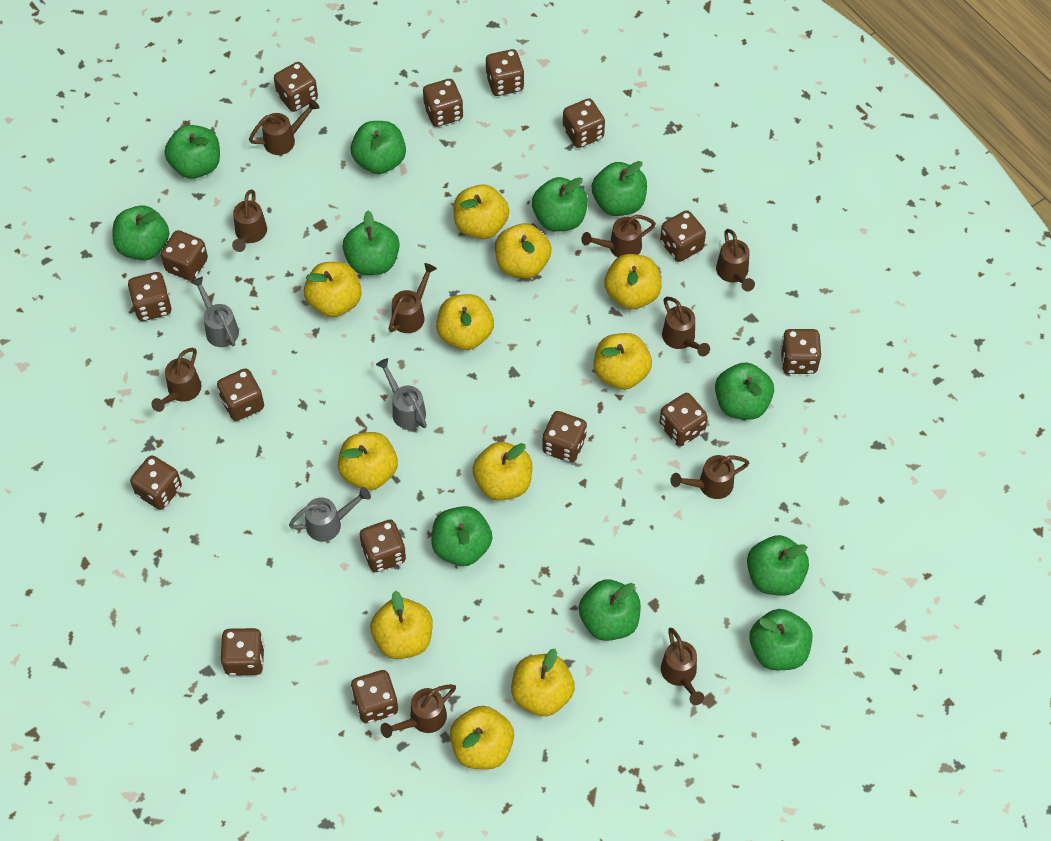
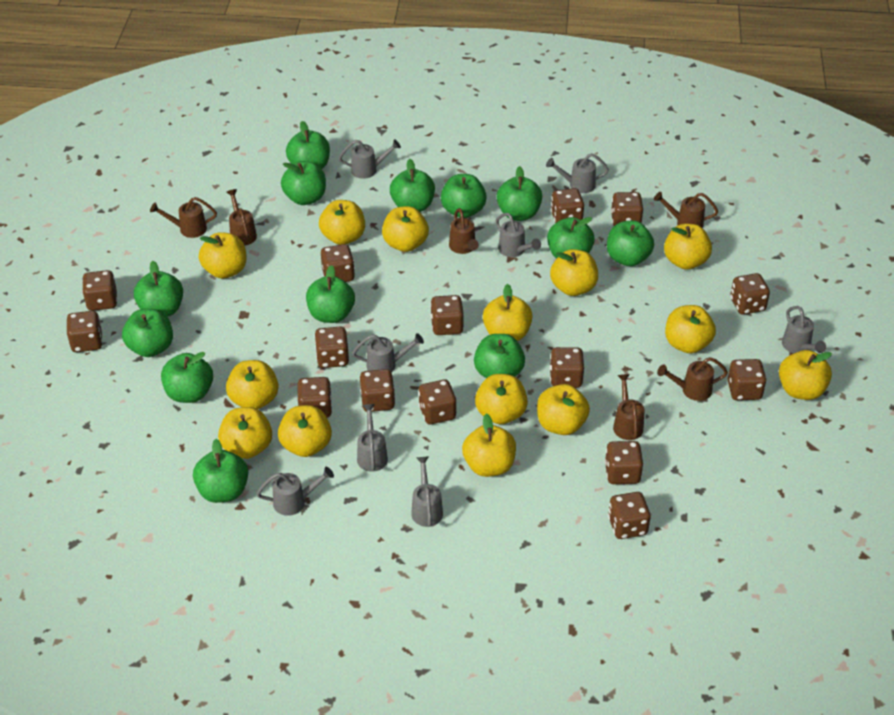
brown watering can: [151,348,201,412] [232,190,267,252] [249,99,320,155] [380,684,456,738] [389,263,437,333] [581,215,656,257] [661,628,704,705] [662,297,710,356] [670,455,750,499] [716,229,755,291] = 10 -> [150,197,217,238] [227,189,257,246] [449,208,479,254] [613,374,645,440] [654,192,718,228] [657,357,728,401] = 6
green apple: [113,205,169,260] [165,125,220,179] [343,211,400,275] [351,121,406,174] [431,506,492,566] [532,177,588,232] [579,580,641,641] [592,161,647,216] [715,363,774,420] [747,535,809,596] [749,609,813,670] = 11 -> [122,309,173,357] [134,261,183,317] [161,352,213,403] [193,439,248,503] [281,161,326,205] [286,121,330,169] [306,265,355,323] [390,159,435,212] [441,174,487,218] [474,334,525,378] [497,166,542,221] [547,217,595,259] [607,221,654,266] = 13
grey watering can: [191,277,239,347] [289,487,371,542] [376,358,427,429] = 3 -> [257,467,334,516] [339,139,401,179] [352,333,424,373] [357,404,388,472] [411,456,443,527] [496,213,541,257] [546,153,609,193] [782,306,826,353] = 8
yellow apple: [304,262,361,317] [338,432,398,490] [370,591,433,659] [436,294,494,350] [450,706,514,769] [454,184,509,239] [473,442,532,501] [495,223,552,278] [511,649,575,716] [594,333,652,390] [604,254,662,309] = 11 -> [199,232,247,279] [218,407,272,459] [226,360,279,409] [278,405,332,457] [319,200,365,245] [382,206,429,252] [462,414,516,477] [475,374,528,424] [483,284,533,341] [537,384,590,435] [550,249,598,296] [664,224,712,270] [665,305,716,353] [779,350,832,400] = 14

